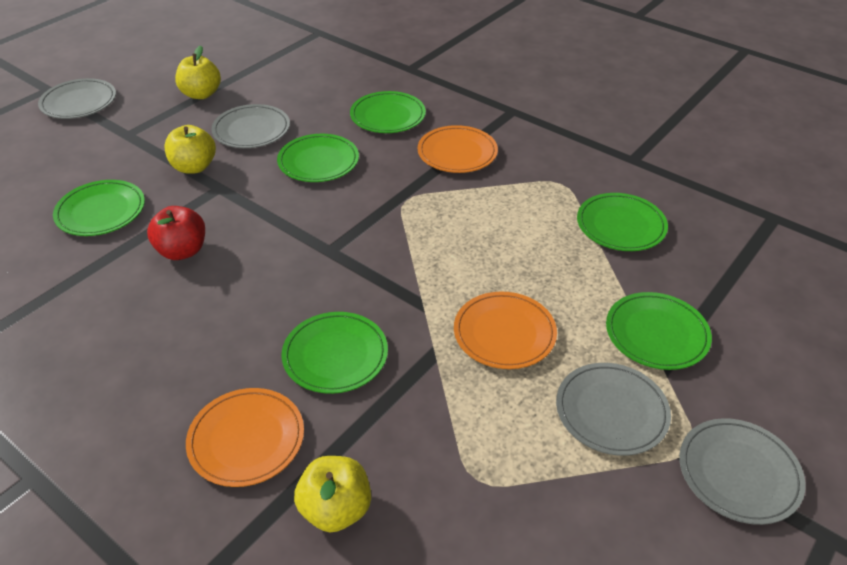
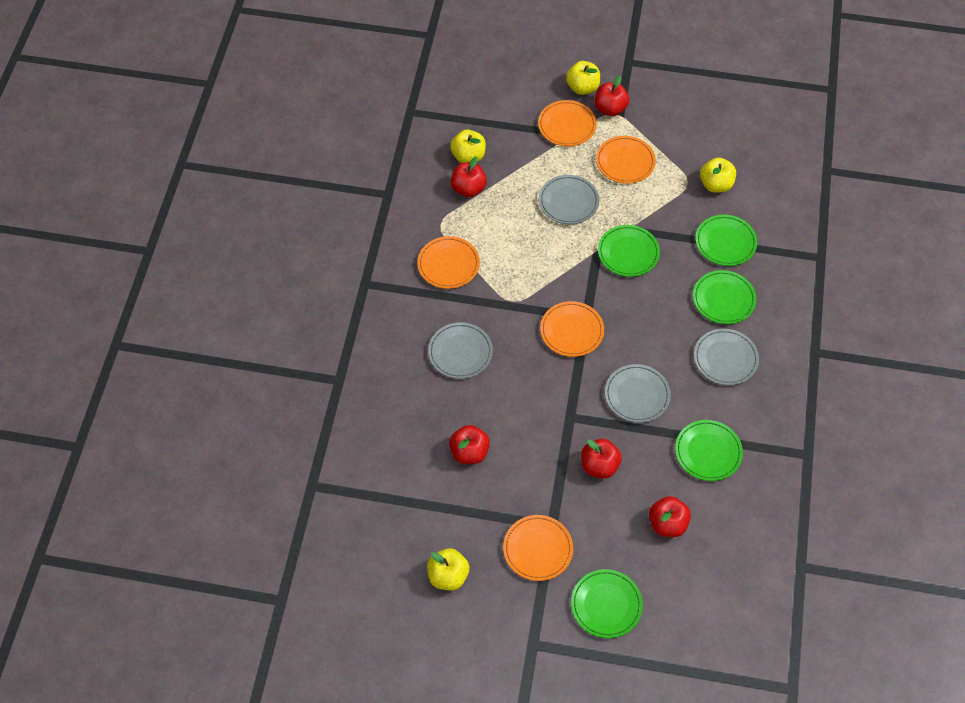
green plate: [53,180,145,236] [277,134,359,182] [282,312,388,394] [350,91,426,133] [577,193,668,251] [606,292,712,370] = 6 -> [571,569,643,638] [598,225,660,277] [675,420,743,481] [693,270,756,324] [695,215,757,266] = 5
orange plate: [186,388,304,487] [418,125,498,173] [454,291,557,369] = 3 -> [417,236,480,289] [503,515,573,581] [538,100,597,146] [540,301,604,357] [596,136,656,184] = 5
red apple: [147,206,205,260] = 1 -> [449,425,490,464] [450,156,487,197] [581,439,622,479] [594,76,629,116] [649,496,691,537] = 5
yellow apple: [165,125,216,174] [175,45,221,99] [294,456,371,532] = 3 -> [427,548,469,591] [450,130,486,163] [566,61,600,95] [700,158,736,193] = 4

